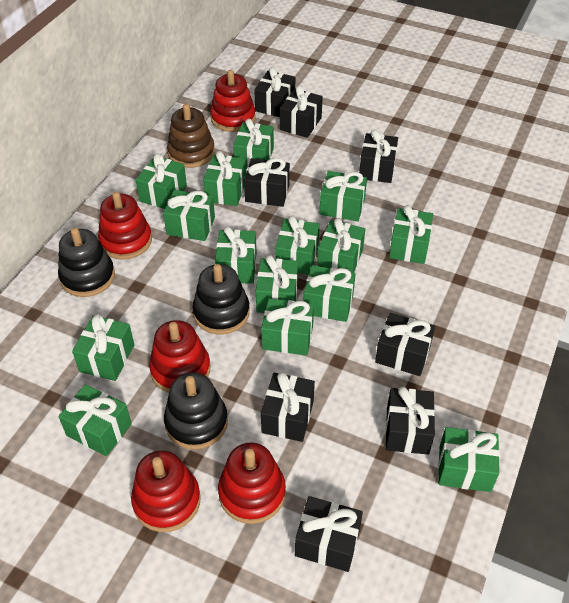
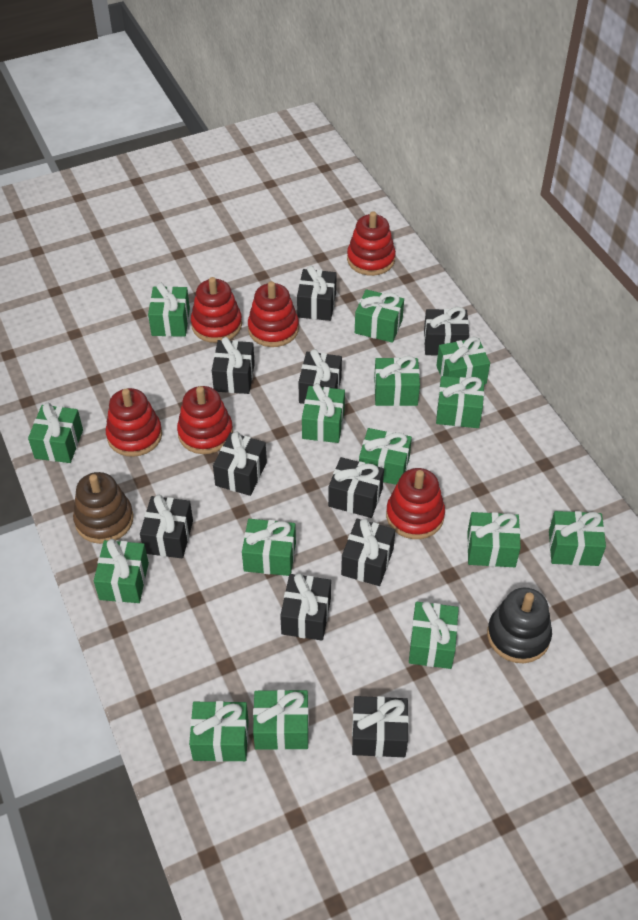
black gift: [244,158,290,207] [254,67,295,117] [261,372,315,442] [280,85,323,138] [295,496,363,572] [359,130,398,183] [375,313,435,376] [386,386,435,454] = 8 -> [140,495,193,558] [212,337,255,394] [213,432,267,496] [280,573,331,640] [297,266,337,321] [298,349,342,404] [328,457,384,518] [341,519,395,586] [352,696,409,757] [424,307,469,355] = 10
black stacking toy: [58,228,115,297] [164,372,228,450] [193,264,250,335] = 3 -> [487,588,552,663] = 1
red stacking toy: [98,192,152,260] [131,450,201,532] [149,320,210,393] [210,70,256,132] [218,442,286,524] = 5 -> [106,388,162,457] [177,386,233,454] [191,277,242,343] [248,281,299,347] [347,212,396,276] [386,468,445,539] = 6

